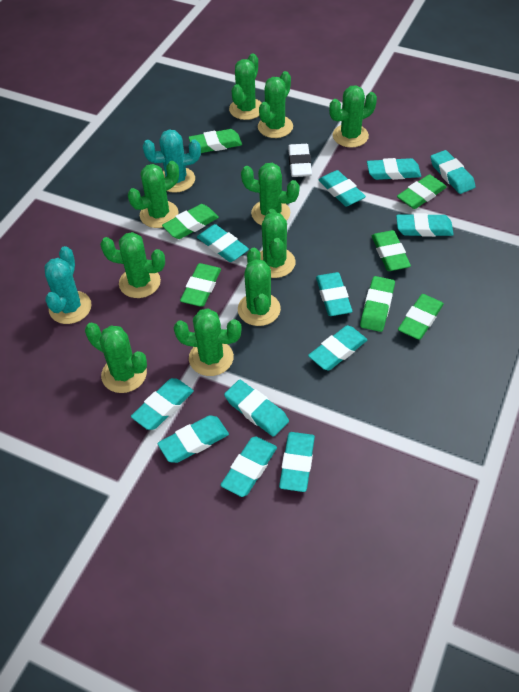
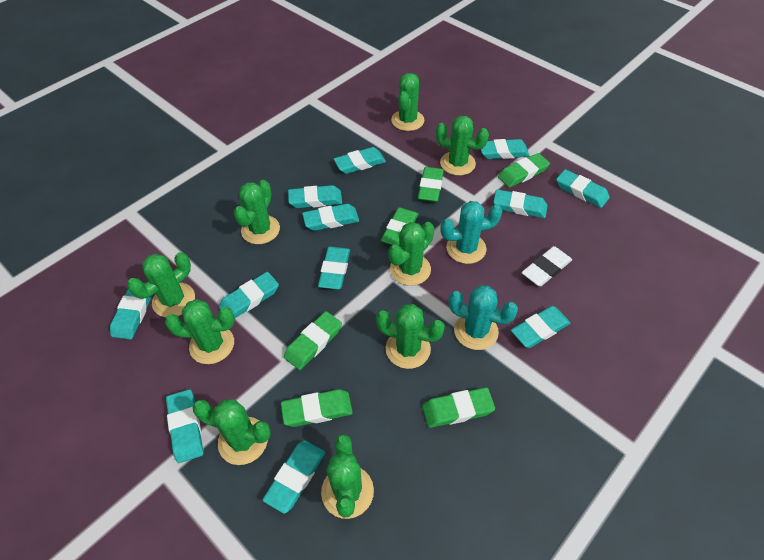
green cactus: [85,323,147,393] [100,232,165,298] [128,161,179,228] [174,308,242,376] [229,53,262,120] [238,248,281,326] [241,163,300,225] [258,71,293,138] [260,209,295,278] [329,85,377,148] = 10 -> [127,252,195,317] [165,299,235,364] [192,399,271,465] [234,180,280,244] [321,434,374,519] [376,304,445,369] [388,222,434,286] [391,73,424,131] [436,116,489,176] = 9
green eraser: [162,204,219,239] [180,263,221,307] [189,129,242,153] [360,276,395,332] [372,230,411,271] [397,174,447,209] [398,294,444,340] = 7 -> [281,389,353,427] [284,311,342,370] [381,207,418,246] [418,167,444,202] [422,387,495,428] [498,153,550,188] = 6

